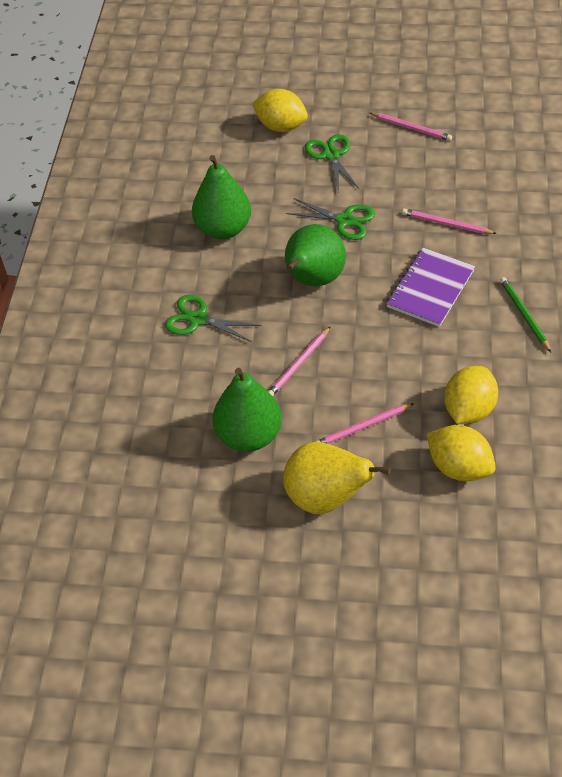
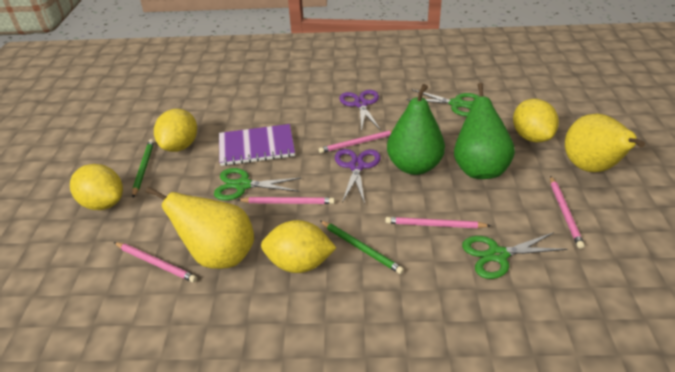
green pear: [192,155,251,239] [213,368,282,452] [285,224,346,286] = 3 -> [387,84,445,175] [454,83,515,179] = 2
green pencil: [500,277,551,352] = 1 -> [132,139,154,197] [320,221,404,274] = 2
pink pencil: [268,326,331,396] [315,403,414,444] [370,113,452,141] [402,209,497,234] = 4 -> [114,242,197,283] [238,197,335,204] [319,130,393,153] [385,217,491,228] [550,176,585,249] = 5
purple scissors: none = 0 -> [335,149,381,204] [339,90,381,132] = 2
yellow lemon: [252,89,308,132] [427,425,496,481] [444,366,498,424] = 3 -> [70,164,123,210] [154,109,197,152] [261,220,336,273] [513,99,559,142] = 4
yellow pear: [283,442,391,514] = 1 -> [146,187,254,269] [565,114,645,172] = 2

